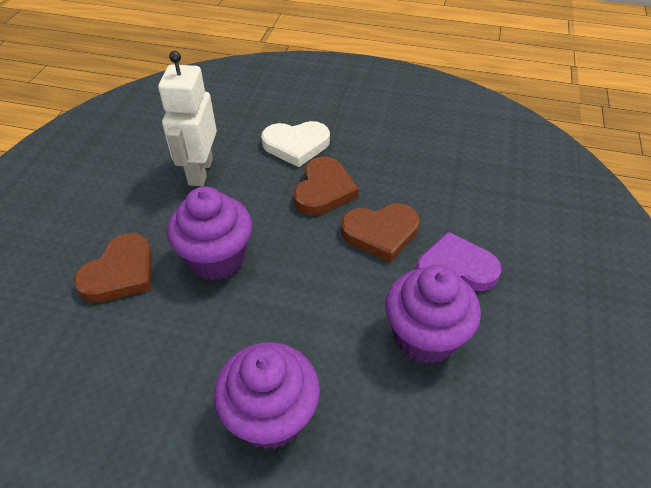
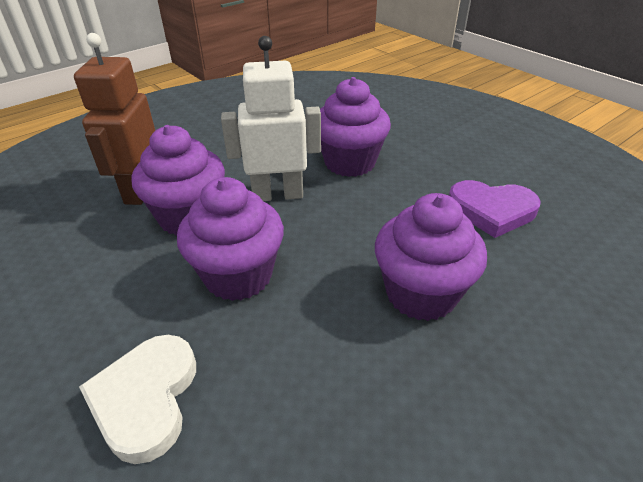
brown heart: [74,233,152,303] [294,157,359,215] [341,204,420,262] = 3 -> none = 0
brown robot: none = 0 -> [74,33,155,205] = 1
purple cupcake: [167,187,252,280] [214,342,320,449] [385,265,481,364] = 3 -> [132,125,225,236] [177,177,284,301] [320,77,391,177] [375,193,487,321] = 4

